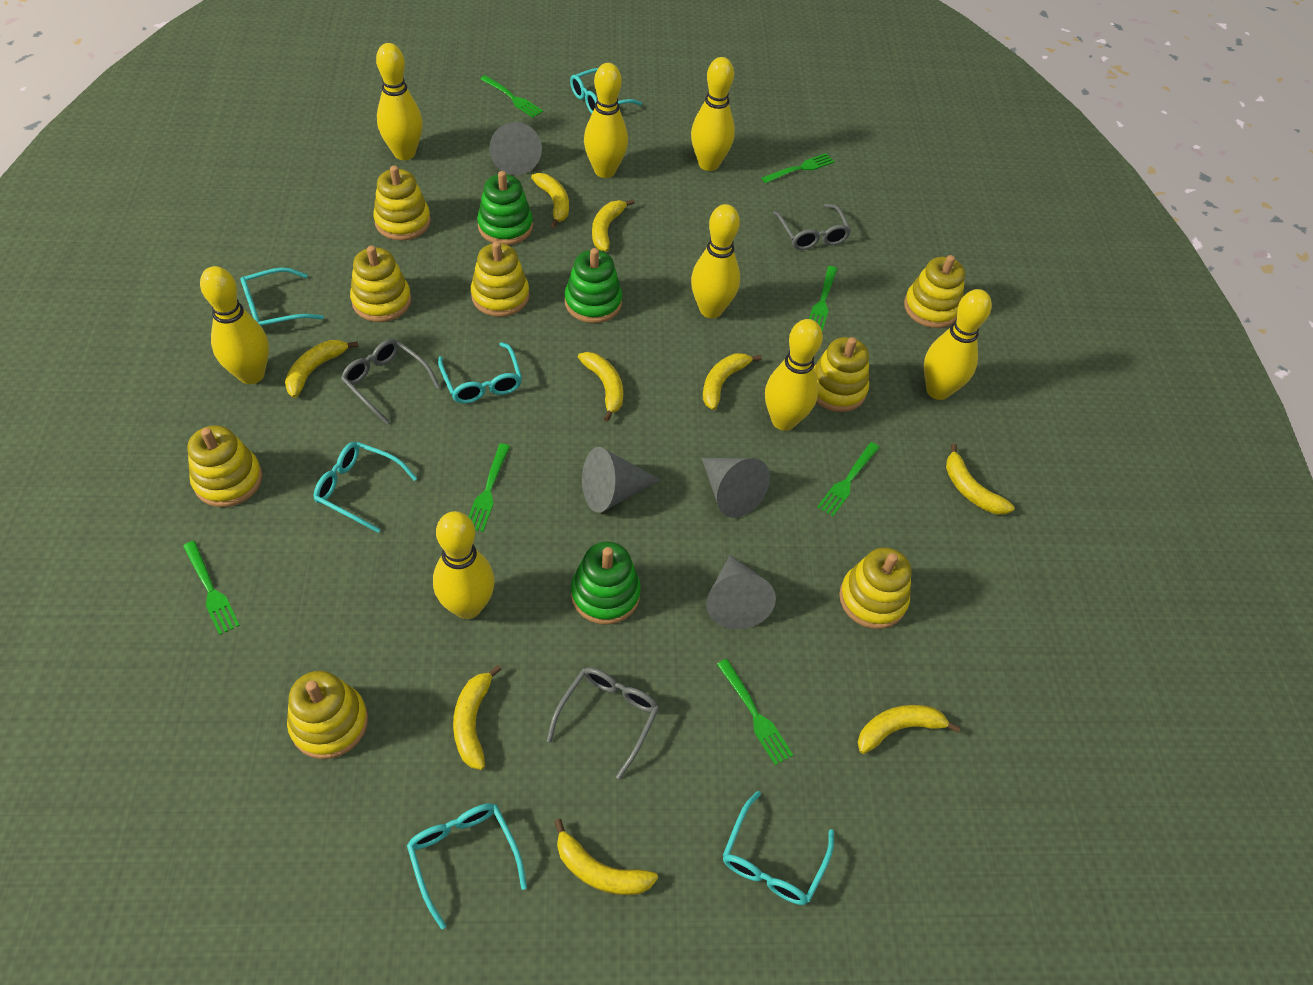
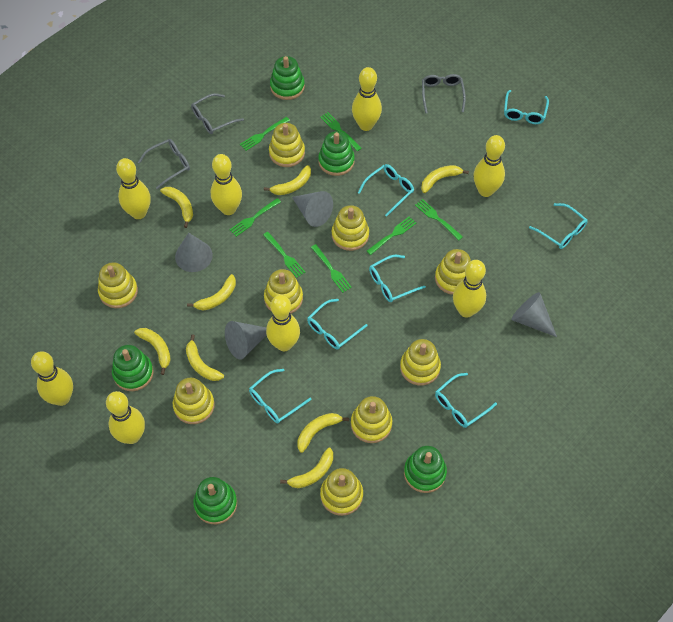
green stacking toy: [477,171,533,245] [565,248,622,323] [571,542,641,625] = 3 -> [112,345,154,391] [193,477,237,524] [270,56,305,100] [318,131,355,176] [404,446,447,493] = 5
turquoise glasses: [240,267,324,327] [314,442,417,533] [407,803,527,929] [438,342,522,403] [570,68,642,114] [723,791,834,905] = 6 -> [249,369,312,423] [307,299,368,350] [358,164,414,217] [369,255,426,302] [435,373,497,428] [504,90,549,124] [529,203,588,249] = 7
yellow banana: [285,340,359,398] [453,665,502,770] [531,173,569,228] [554,819,658,895] [578,352,623,422] [592,199,635,252] [703,353,762,410] [858,705,961,754] [946,443,1015,515] = 9 -> [134,328,171,375] [160,187,193,228] [186,335,224,381] [187,274,236,310] [264,165,311,195] [280,448,333,488] [297,413,349,453] [421,165,469,193] = 8
yellow stacking toy: [187,425,262,507] [287,671,368,759] [350,246,411,322] [373,166,431,240] [471,241,529,317] [814,337,869,412] [839,547,911,629] [904,255,965,328] = 8 -> [98,262,138,308] [173,378,215,424] [264,269,303,314] [269,123,305,167] [320,468,363,516] [332,205,369,251] [351,396,392,443] [400,339,441,385] [435,249,471,295] = 9

